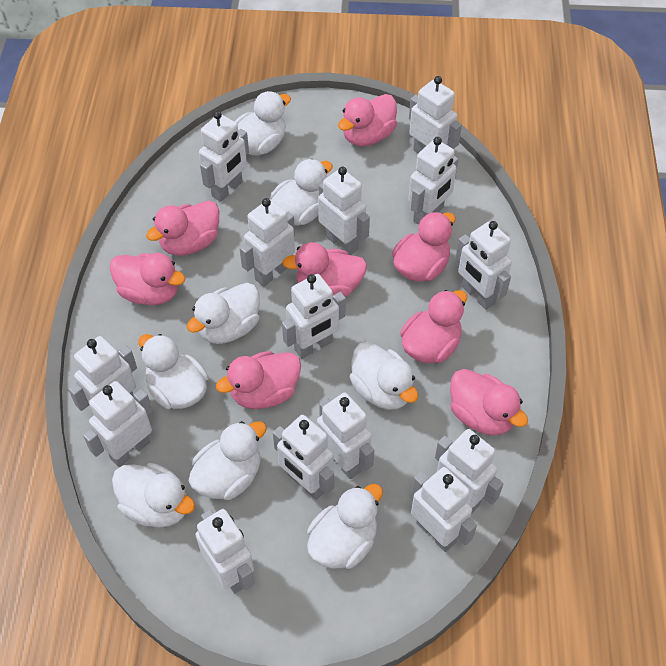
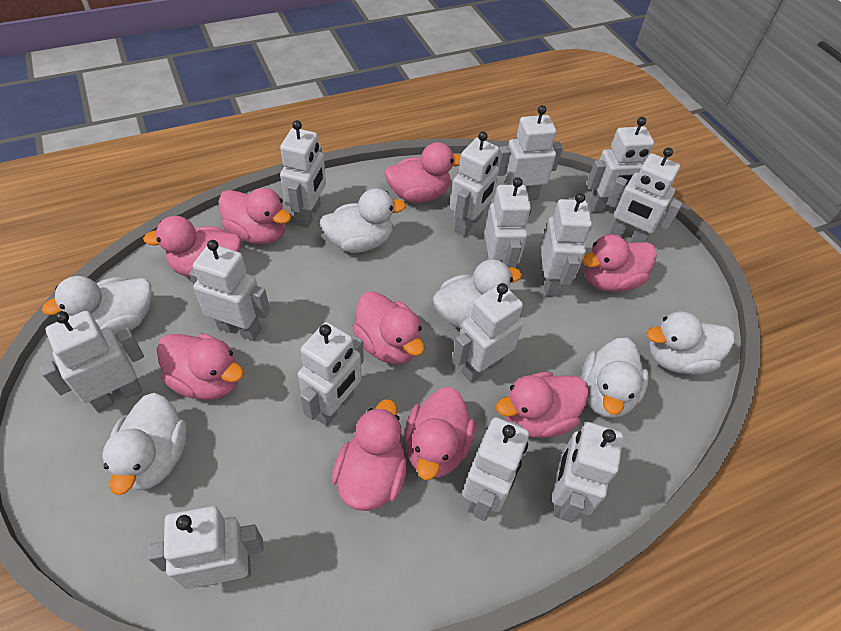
pink duck: [110,253,185,305] [146,201,219,256] [216,351,301,409] [282,242,367,297] [338,94,397,146] [392,212,455,282] [400,290,467,363] [450,369,528,436] = 8 -> [143,216,242,277] [157,333,244,400] [218,188,291,245] [332,399,407,511] [353,291,424,364] [384,142,461,203] [404,387,475,480] [496,372,589,438] [582,234,657,292] = 9
white duck: [112,463,195,528] [139,334,209,409] [187,283,260,344] [188,421,267,500] [235,91,291,156] [270,159,333,226] [307,484,383,569] [350,342,418,410] = 8 -> [42,276,152,335] [102,393,187,495] [320,188,406,253] [433,259,522,329] [581,338,649,418] [647,311,734,375] = 6

